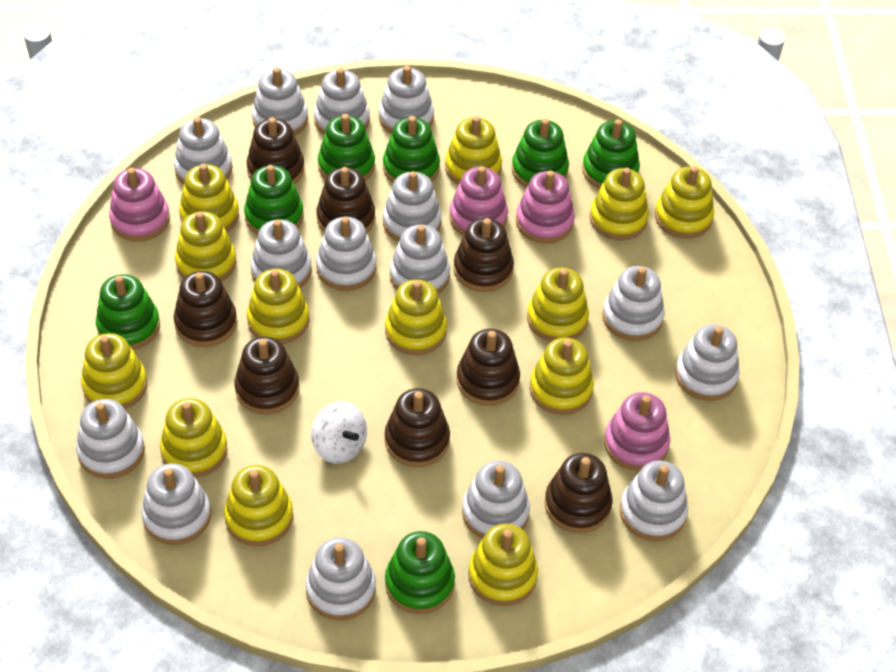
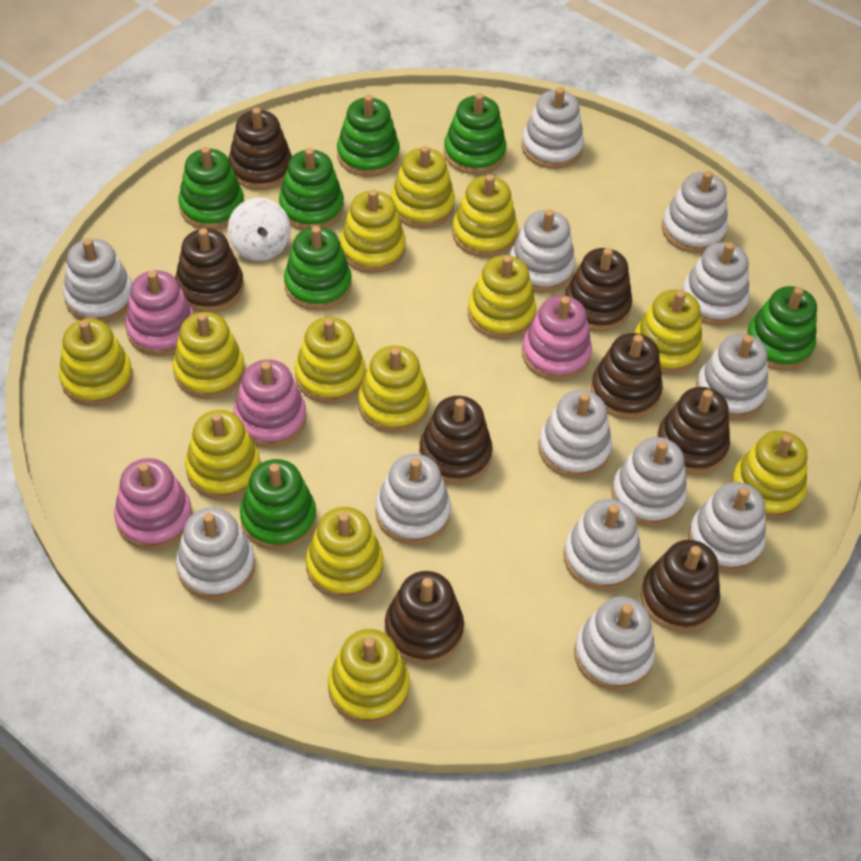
white stacking toy: [76,399,145,479] [141,463,211,545] [174,117,232,185] [251,219,311,288] [252,67,308,136] [305,537,376,620] [314,68,370,135] [316,217,376,291] [379,66,434,134] [383,171,442,242] [390,224,450,294] [462,461,530,538] [602,266,665,341] [620,461,688,541] [675,324,740,401] = 15 -> [63,238,132,323] [176,507,255,600] [375,454,451,545] [510,209,575,293] [522,87,584,169] [539,390,612,478] [564,499,641,590] [574,596,655,690] [611,437,687,526] [662,171,728,253] [682,242,750,325] [688,482,766,572] [696,334,768,420] = 13

